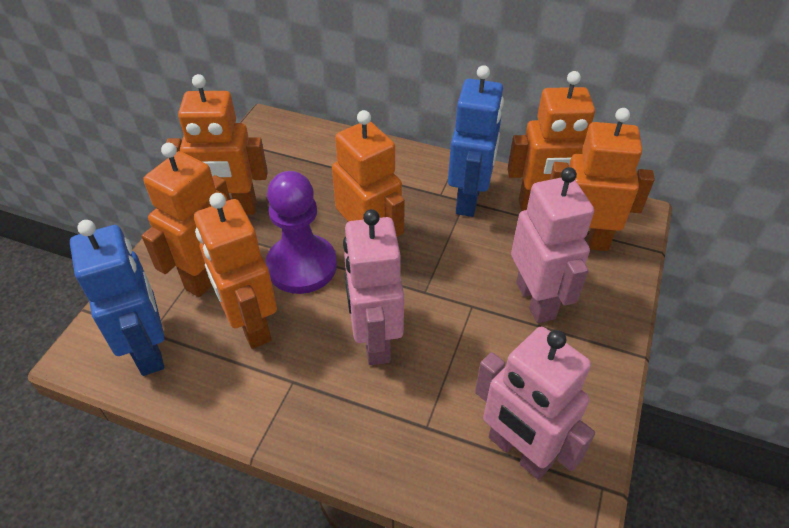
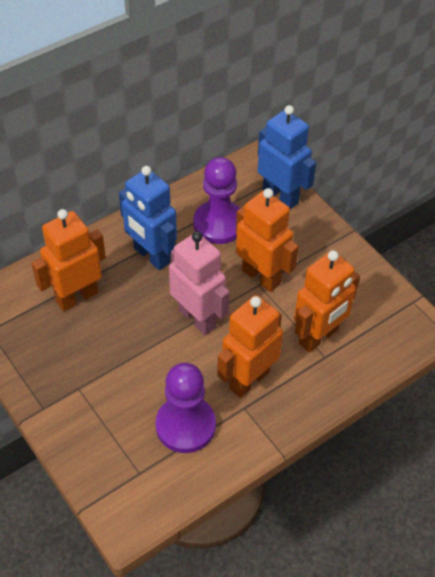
orange robot: [142,143,230,297] [166,74,268,215] [194,193,277,349] [332,110,405,237] [507,71,595,211] [550,108,655,251] = 6 -> [31,209,106,311] [217,295,283,398] [236,188,299,292] [294,250,360,353] = 4
pink robot: [343,209,404,365] [475,327,595,480] [511,167,594,323] = 3 -> [169,231,230,335] = 1
purple pawn: [266,171,337,294] = 1 -> [155,363,216,453] [193,157,240,244] = 2

